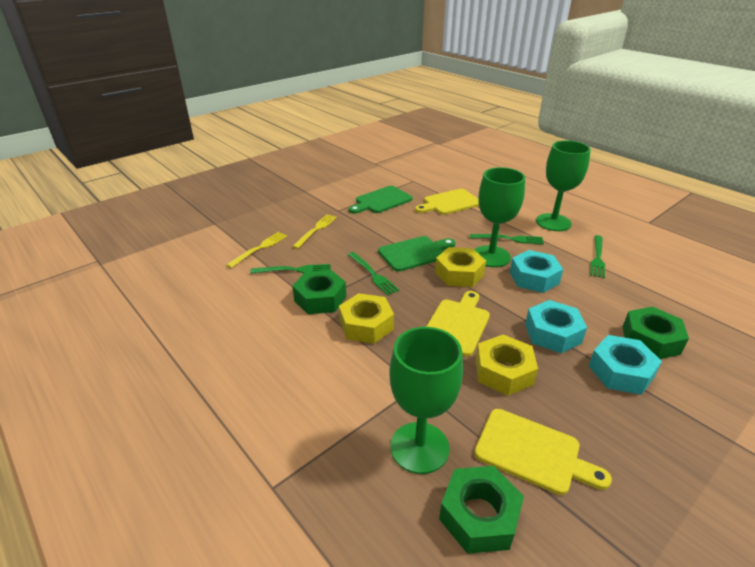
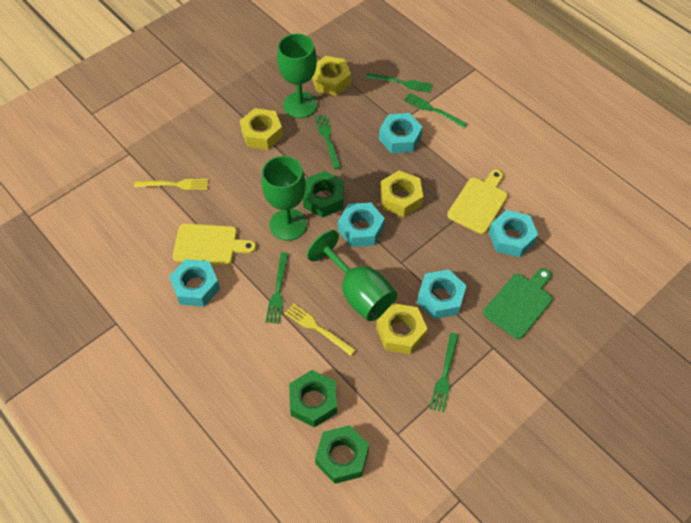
green cutting board: [349,186,413,214] [378,236,455,272] = 2 -> [483,268,552,339] = 1
green fork: [250,264,330,274] [348,252,399,296] [470,234,544,244] [590,235,605,278] = 4 -> [266,252,289,324] [314,114,341,169] [366,73,433,93] [404,93,468,128] [430,333,459,412] = 5
turquoise nut: [510,250,563,293] [525,300,587,353] [589,335,662,395] = 3 -> [169,259,220,307] [338,203,385,247] [379,113,423,154] [417,269,467,319] [489,210,538,258] = 5
yellow cutting board: [415,189,479,215] [426,291,490,356] [474,409,612,495] = 3 -> [173,223,256,265] [447,170,508,234] = 2
yellow nut: [339,293,394,344] [435,247,486,287] [476,334,538,396] = 3 -> [240,108,283,150] [312,56,351,96] [376,303,427,354] [380,171,423,217] = 4

